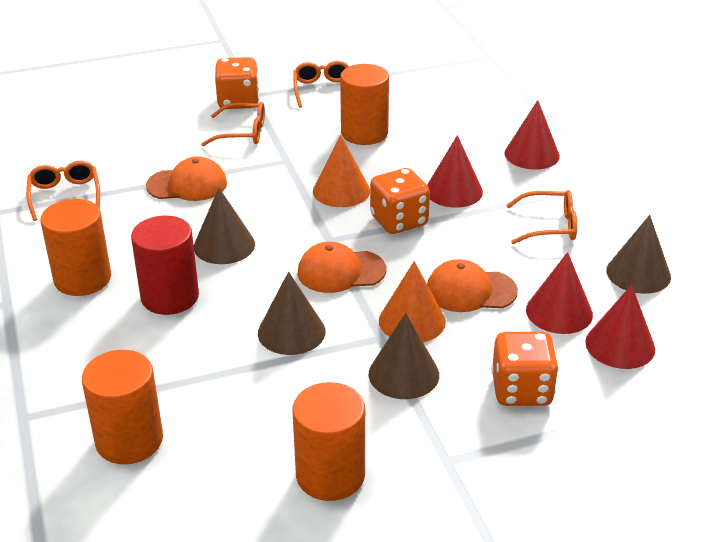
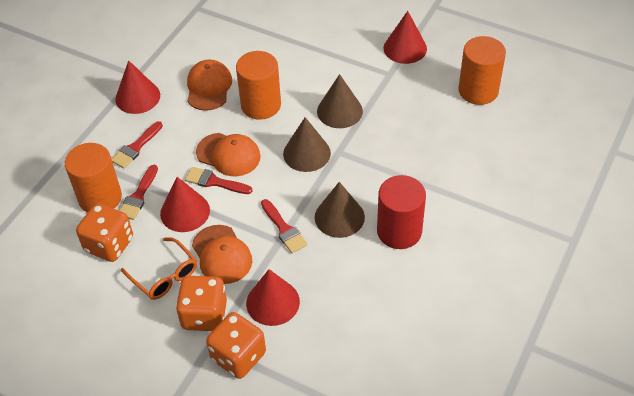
brown cone: [194,188,255,264] [258,272,326,355] [369,313,439,399] [606,215,671,294] = 4 -> [283,117,331,172] [315,182,365,238] [317,74,363,128] = 3
orange cone: [313,135,370,207] [379,261,446,342] = 2 -> none = 0
orange cylinder: [40,199,111,296] [82,350,163,464] [292,382,365,501] [340,64,389,145] = 4 -> [65,143,122,213] [236,51,281,120] [458,36,506,105] = 3
orange glasses: [26,161,100,221] [201,102,265,146] [293,61,349,108] [506,190,577,244] = 4 -> [121,237,197,300] = 1
red brush: none = 0 -> [112,121,163,168] [119,165,158,220] [185,167,253,194] [261,199,308,253] = 4

